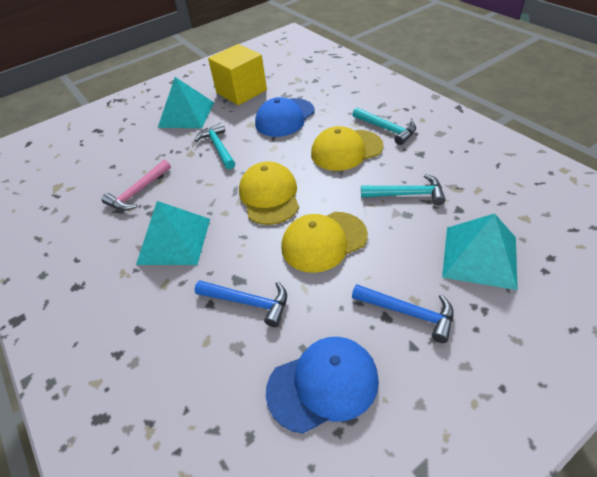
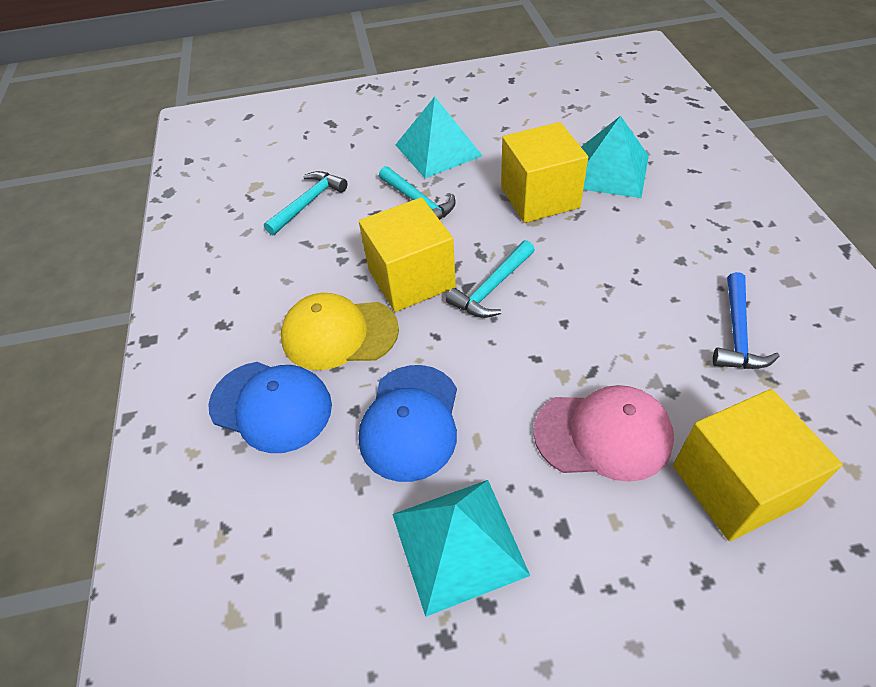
blue hammer: [195,280,287,327] [352,284,454,343] = 2 -> [713,272,780,369] = 1
pink cap: none = 0 -> [533,385,674,482] = 1
pink hammer: [102,160,171,211] = 1 -> none = 0
yellow cap: [239,161,299,225] [281,212,368,273] [311,126,383,171] = 3 -> [281,293,399,370] = 1
yellow cube: [208,44,267,105] = 1 -> [359,197,456,312] [501,122,588,223] [673,389,843,541] = 3

